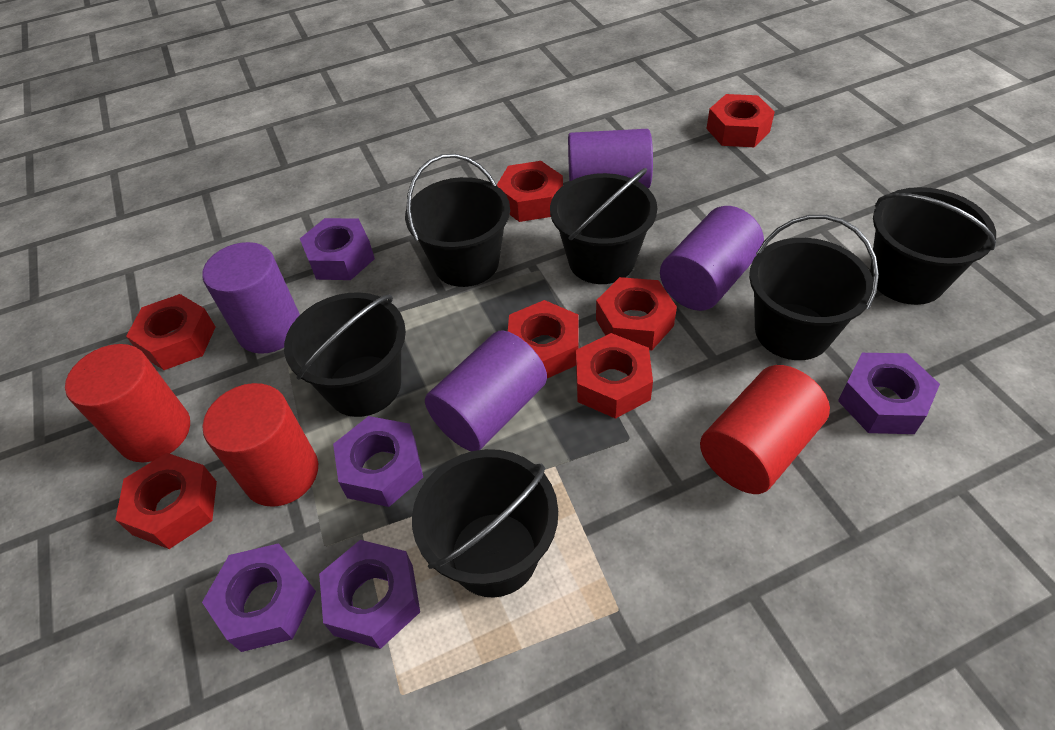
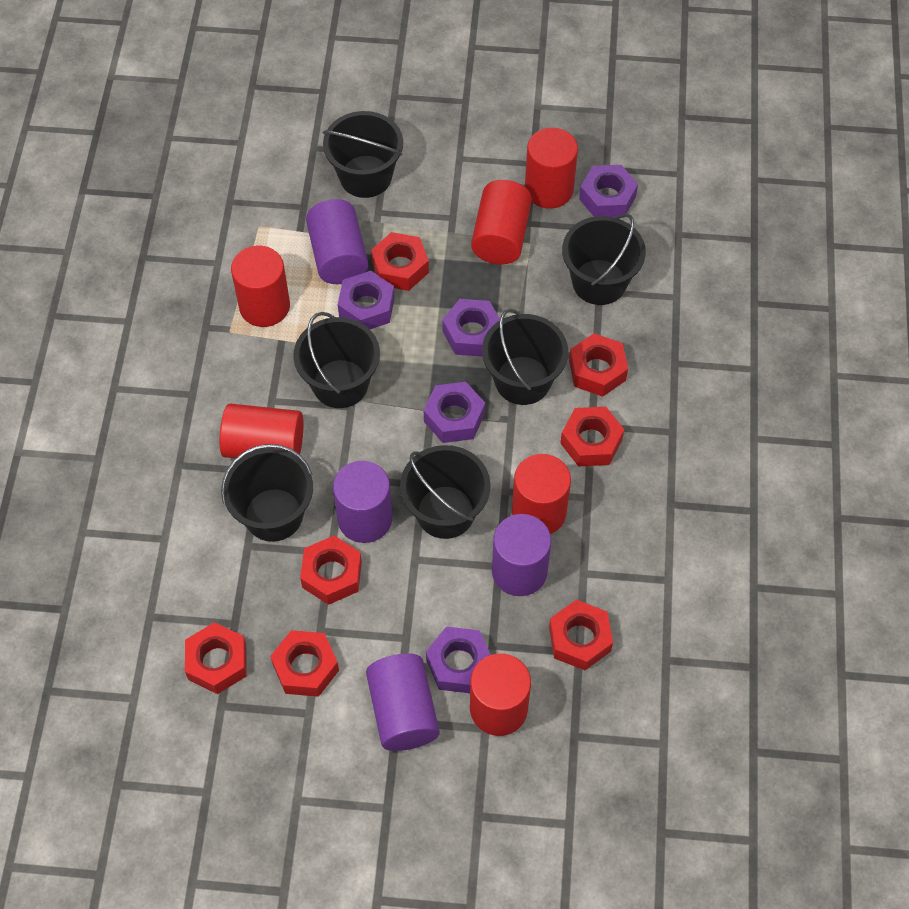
red cylinder: [65,344,190,463] [203,383,318,507] [700,365,830,494] = 3 -> [220,404,303,458] [231,246,290,327] [470,654,531,736] [471,180,532,264] [512,454,571,534] [525,128,578,209] = 6

